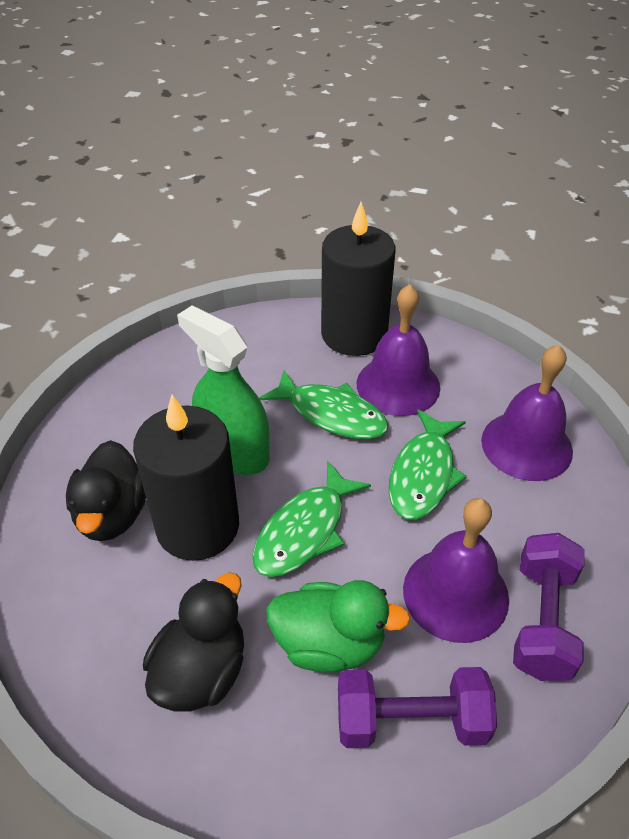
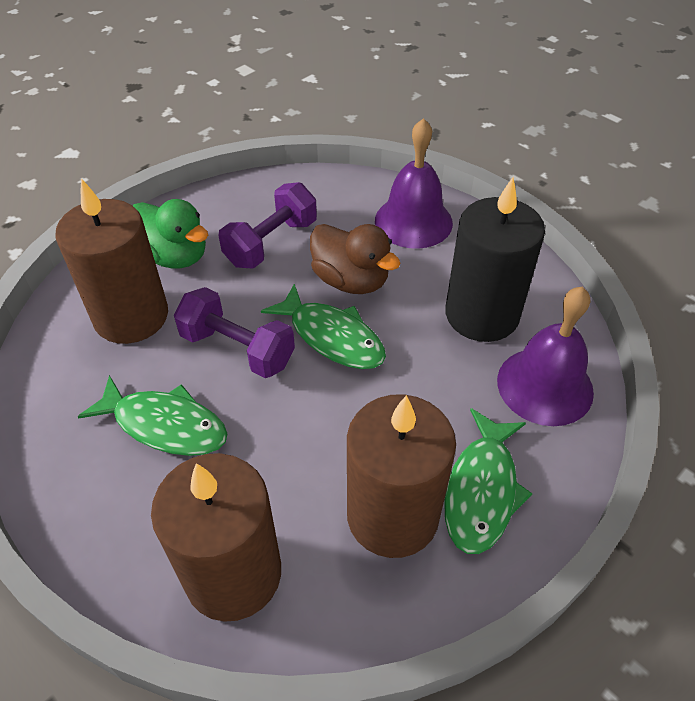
black candle: [133,395,239,561] [321,202,395,356] = 2 -> [445,177,545,342] = 1
black duck: [66,440,146,541] [143,572,244,711] = 2 -> none = 0
brown candle: none = 0 -> [55,178,168,344] [151,453,281,622] [347,394,456,558] = 3
brown duck: none = 0 -> [310,224,401,294] = 1
green spray bottle: [177,306,269,475] = 1 -> none = 0
purple bell: [357,284,440,416] [403,498,509,643] [481,345,573,481] = 3 -> [375,118,453,249] [497,286,594,426] = 2

